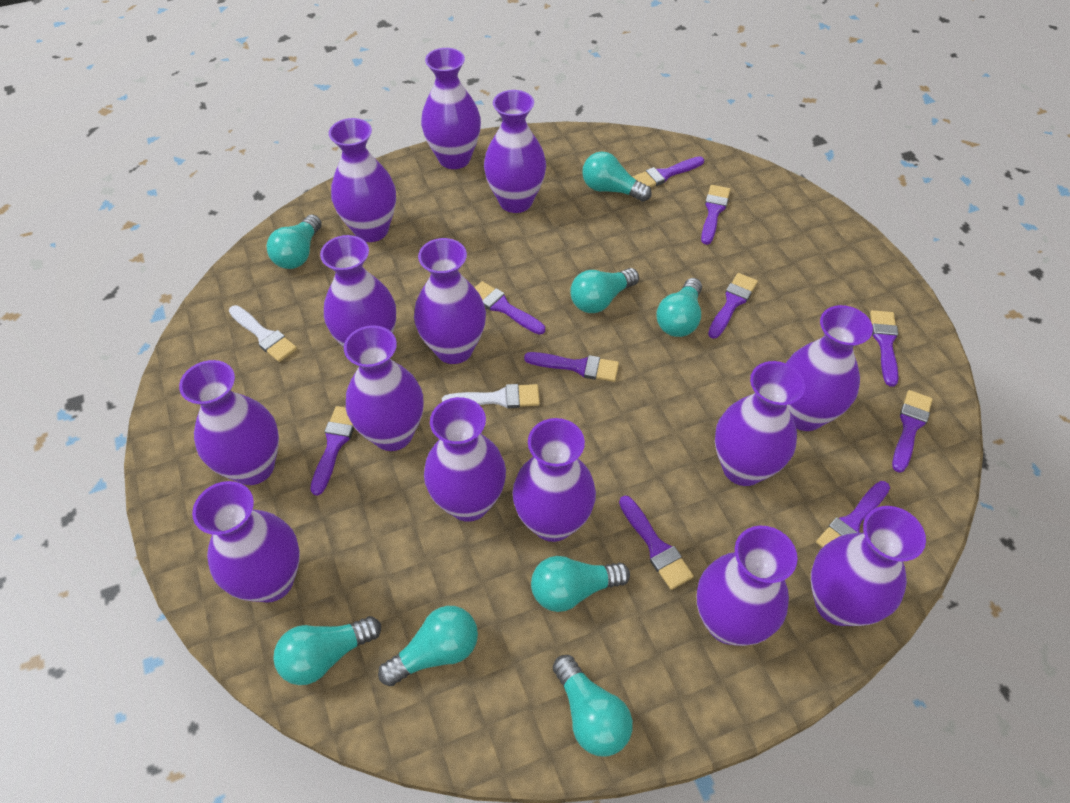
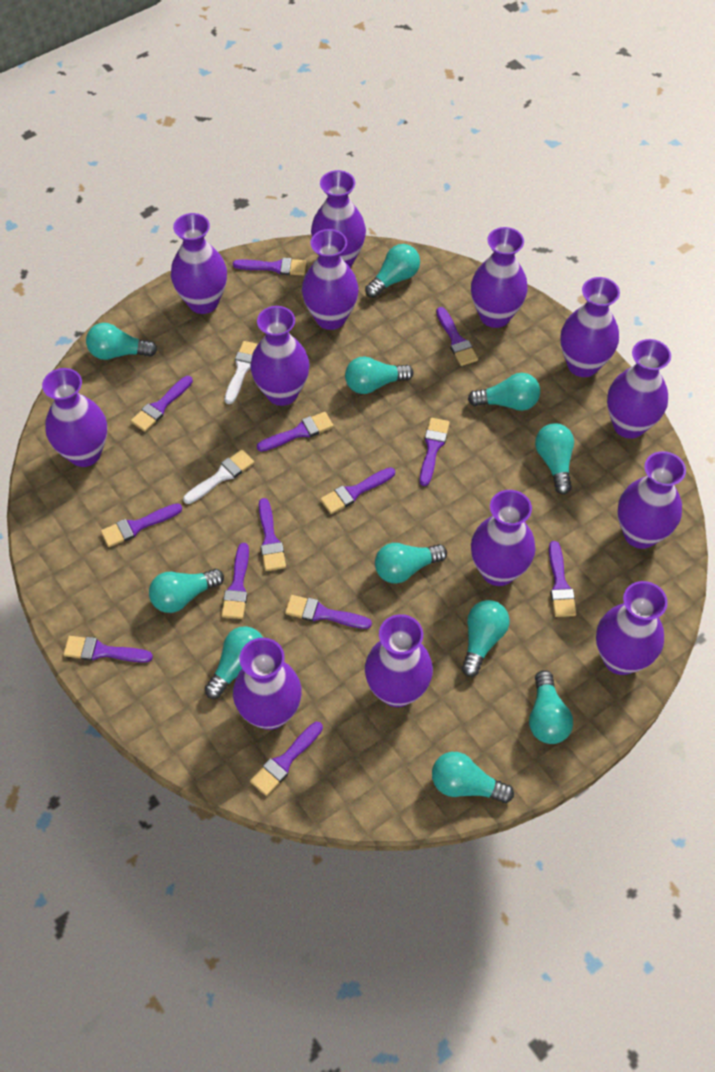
purple brush: [310,406,354,496] [475,281,545,335] [524,352,619,382] [619,496,694,590] [633,156,704,187] [701,185,730,245] [708,273,758,339] [816,481,890,548] [870,310,898,387] [892,390,933,473] = 10 -> [63,636,153,663] [101,503,182,547] [131,376,193,432] [222,543,249,619] [233,258,306,275] [250,722,323,796] [257,412,334,452] [259,498,286,571] [285,595,372,629] [320,467,395,514] [420,418,450,486] [436,307,478,366] [549,541,576,617] = 13
purple vase: [179,360,279,485] [192,481,300,603] [320,235,396,347] [329,118,396,242] [344,325,423,451] [414,238,486,364] [421,48,481,169] [424,397,506,522] [484,90,546,213] [512,418,596,542] [697,526,798,646] [715,361,805,486] [786,305,873,431] [811,506,926,626] = 14 -> [42,368,107,467] [171,213,227,314] [233,638,302,730] [250,306,309,406] [302,229,359,330] [311,170,366,267] [365,614,433,707] [471,227,528,328] [471,490,536,586] [560,277,620,377] [596,581,668,675] [607,339,671,439] [617,451,686,549] = 13
turquoise light bulb: [267,214,322,269] [273,616,381,685] [378,606,478,686] [531,556,630,612] [553,655,633,756] [571,268,639,313] [582,152,652,202] [656,278,702,337] = 8 -> [86,323,157,360] [149,569,224,613] [205,626,263,699] [345,356,414,394] [365,244,420,298] [375,543,447,584] [432,752,514,803] [462,600,509,677] [468,373,540,411] [529,670,573,744] [535,423,574,495] = 11

